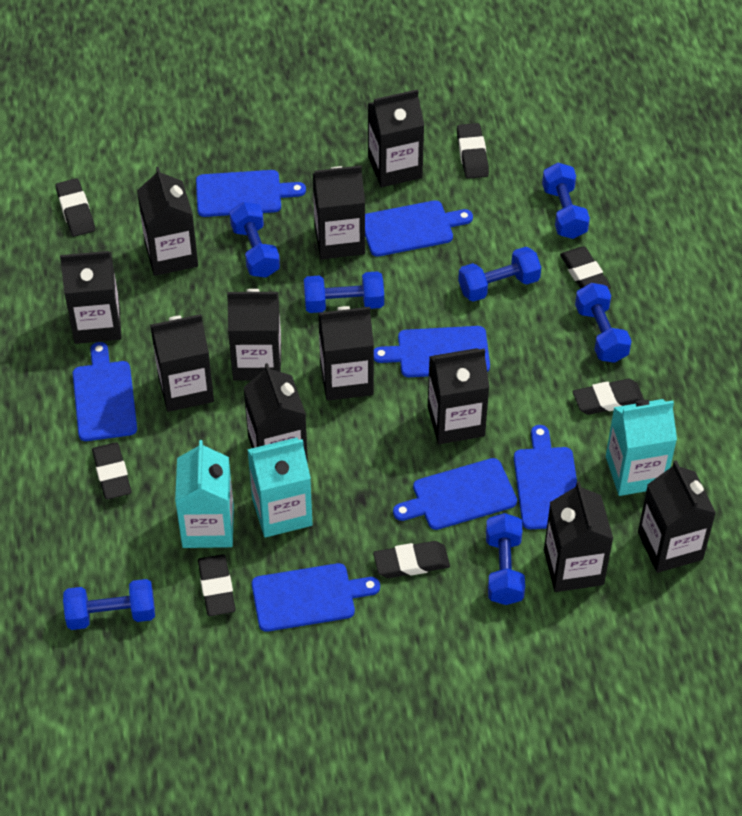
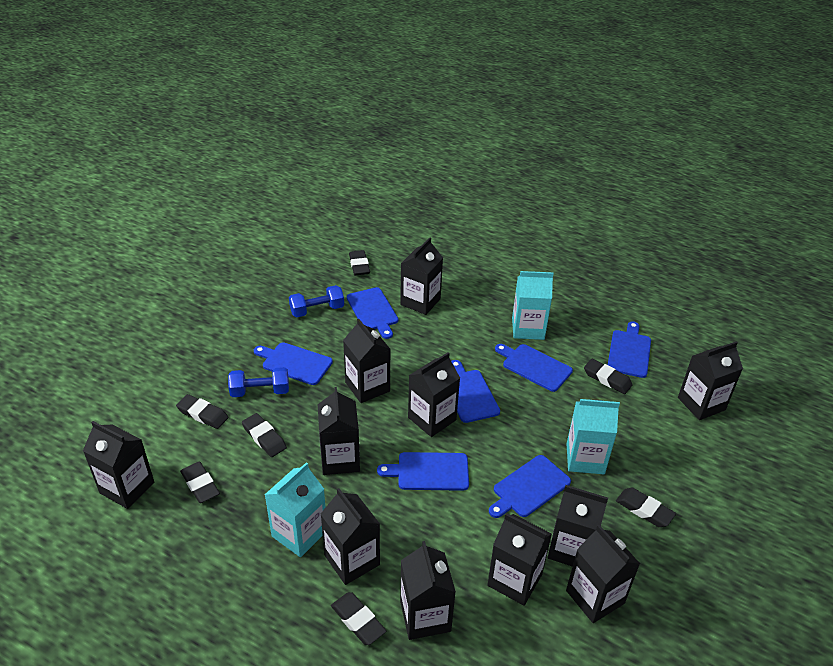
blue dumbbell: [63,579,155,630] [229,202,280,278] [304,271,384,313] [458,247,541,302] [486,513,525,605] [542,163,590,239] [575,283,631,363] = 7 -> [228,367,289,397] [289,285,344,317] = 2

